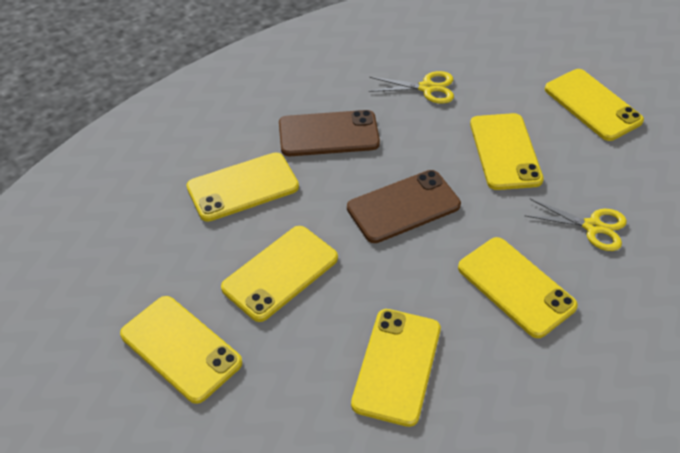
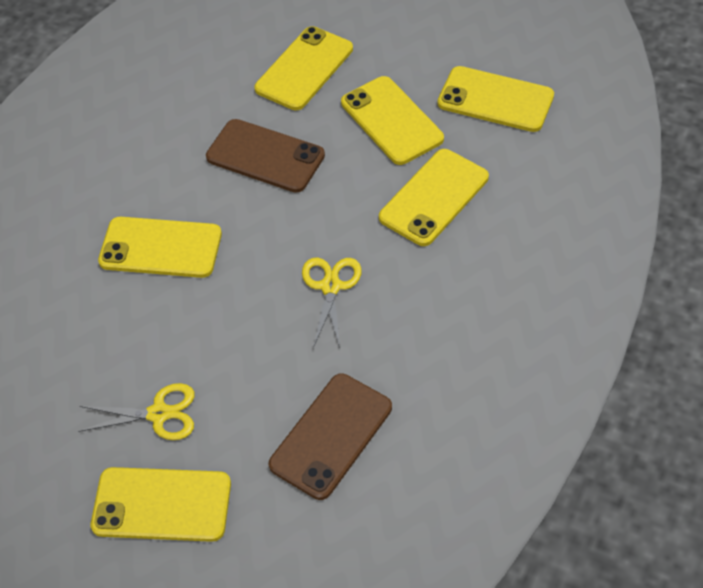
yellow phone: [120,296,242,404] [187,152,299,222] [221,226,338,322] [351,309,441,427] [458,237,578,338] [470,113,544,190] [545,69,644,141] = 7 -> [91,467,231,542] [98,217,222,278] [254,26,353,110] [341,76,444,165] [379,149,489,246] [438,66,554,132] = 6

